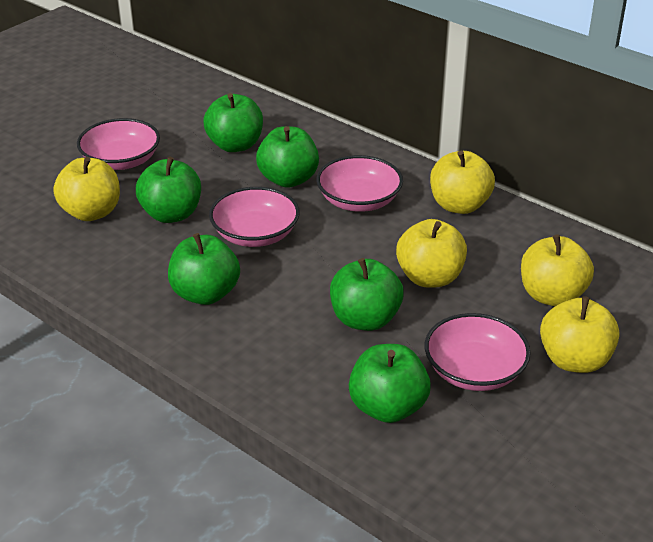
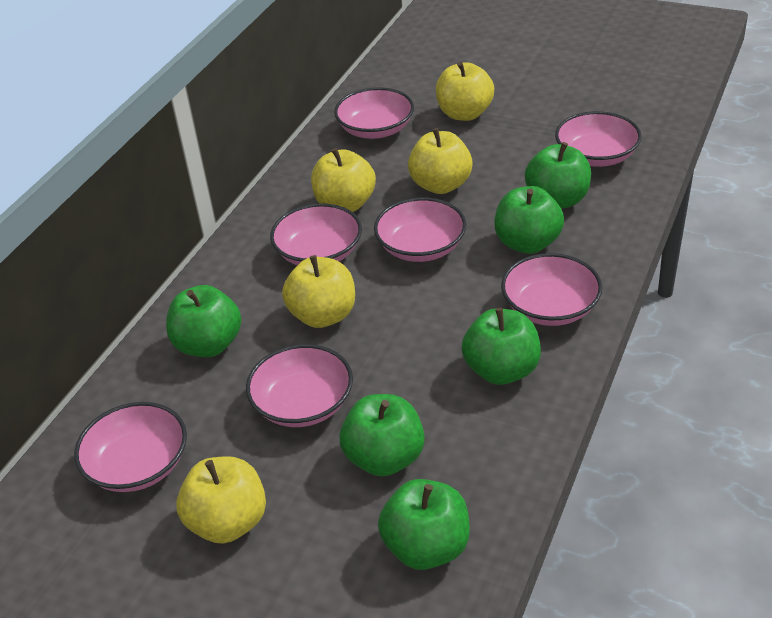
pink bowl: [77,118,160,170] [209,187,300,247] [316,155,403,212] [425,313,531,391] = 4 -> [74,402,187,492] [246,344,353,427] [270,203,362,265] [334,87,414,139] [374,198,466,262] [501,253,602,326] [555,111,642,167] = 7

